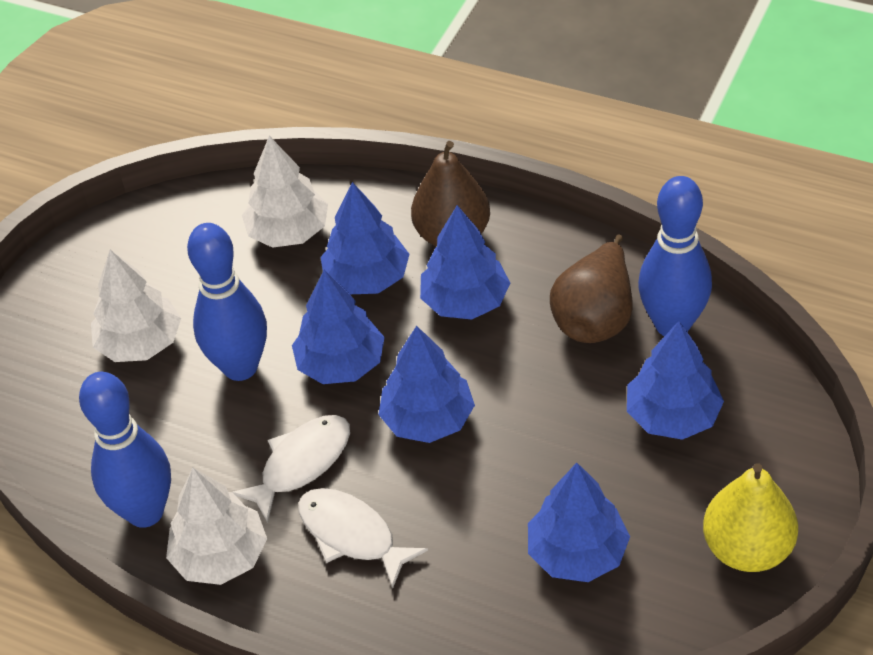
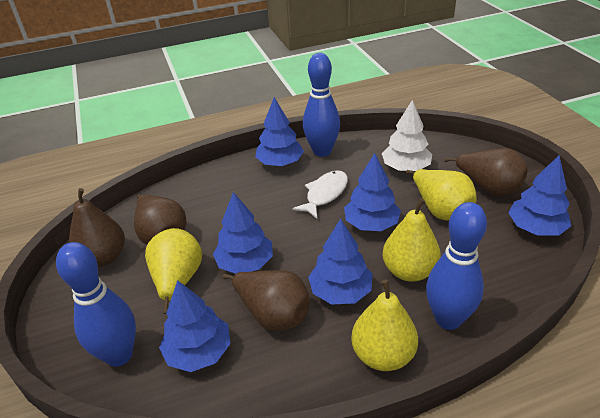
brown pear: [411,141,490,247] [550,235,633,343] = 2 -> [69,188,125,267] [134,194,186,245] [223,270,310,331] [444,148,528,196] = 4
white fish: [233,415,350,523] [298,488,428,588] = 2 -> [292,170,348,219] = 1
white tree: [91,250,181,362] [166,468,267,585] [242,136,328,248] = 3 -> [382,100,432,171] = 1
yellow pear: [703,463,798,572] = 1 -> [145,228,202,314] [351,280,418,371] [383,198,441,282] [406,169,477,220] = 4

